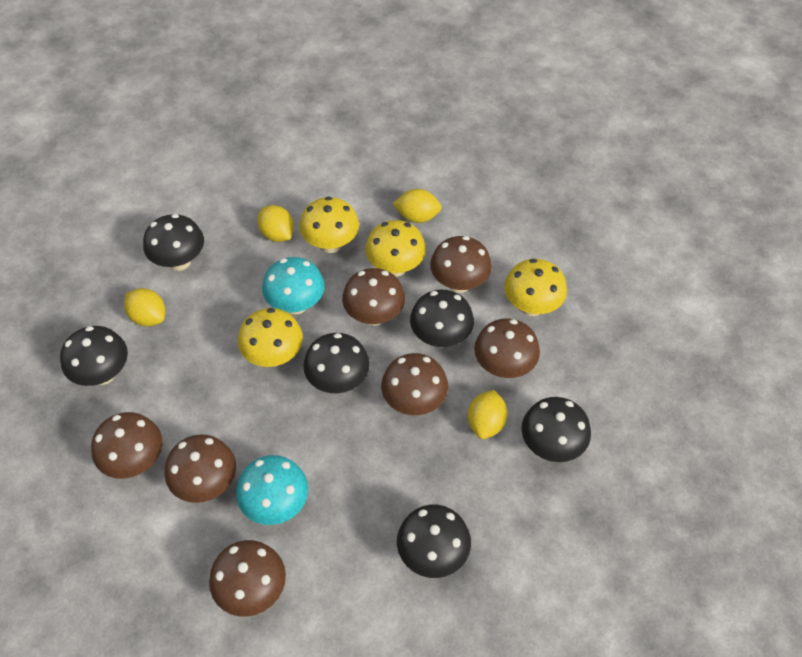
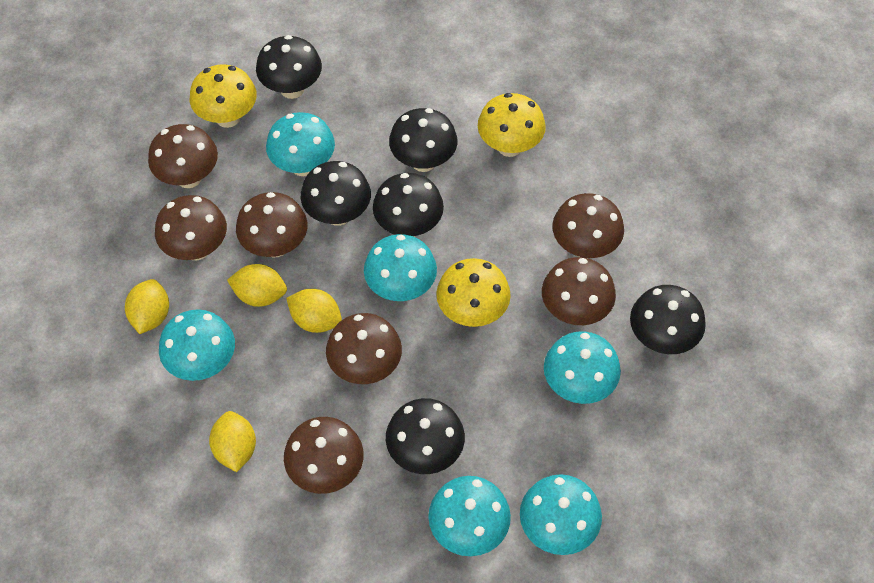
turquoise mushroom: [236,455,308,525] [262,257,325,315] = 2 -> [159,309,235,381] [266,112,335,176] [364,234,437,301] [428,476,511,556] [520,474,602,555] [544,331,621,404] = 6
yellow mushroom: [238,308,303,367] [299,197,359,253] [365,220,426,277] [504,259,567,316] = 4 -> [190,64,257,128] [436,258,511,327] [478,93,546,157] = 3

